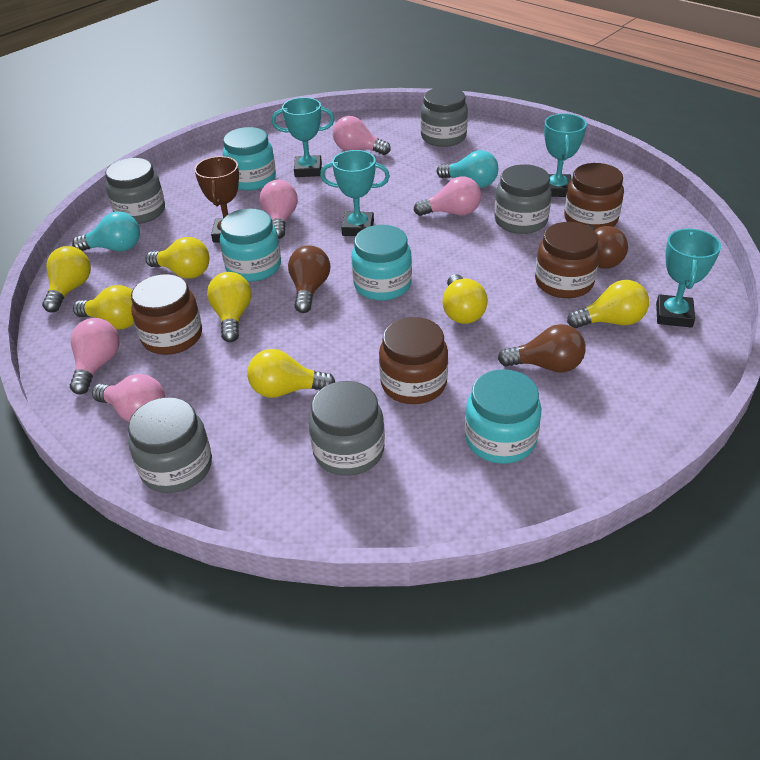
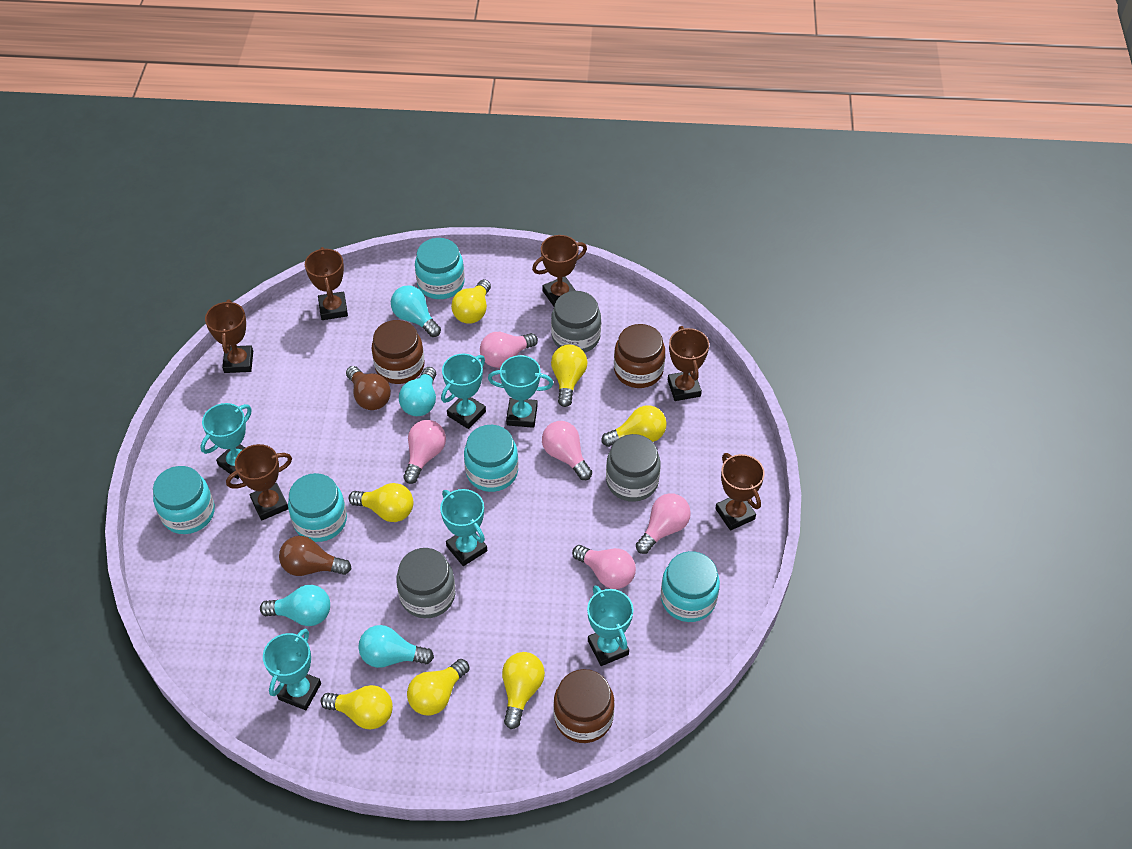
brown jar: [131,274,202,355] [379,317,448,404] [535,222,600,298] [564,163,624,229] = 4 -> [372,320,424,384] [553,669,615,743] [614,324,665,388] = 3
brown light bulb: [288,245,330,313] [498,324,586,373] [586,225,628,268] = 3 -> [279,536,352,576] [346,366,391,410] = 2
brown trophy: [194,156,239,243] = 1 -> [205,299,253,373] [226,444,292,520] [305,247,348,320] [532,235,587,306] [668,326,709,401] [715,453,765,531] = 6
grey jar: [105,158,165,224] [128,397,212,493] [309,381,385,476] [420,87,468,147] [494,164,552,234] = 5 -> [396,548,455,618] [551,291,601,353] [606,434,660,502] = 3
turquoise jar: [220,209,281,282] [223,127,276,190] [352,225,412,301] [465,369,541,464] = 4 -> [153,466,215,534] [288,473,347,542] [415,238,464,299] [464,425,518,492] [661,551,720,622] = 5
turquoise light bulb: [72,212,140,252] [437,150,498,188] = 2 -> [260,585,330,626] [358,625,434,668] [391,285,441,337] [399,367,436,416] = 4
turquoise trophy: [272,97,335,177] [320,150,390,236] [544,113,587,197] [656,229,721,328] = 4 -> [200,403,252,479] [263,629,321,710] [440,489,487,566] [441,354,486,429] [488,355,554,428] [587,585,633,666] = 6

